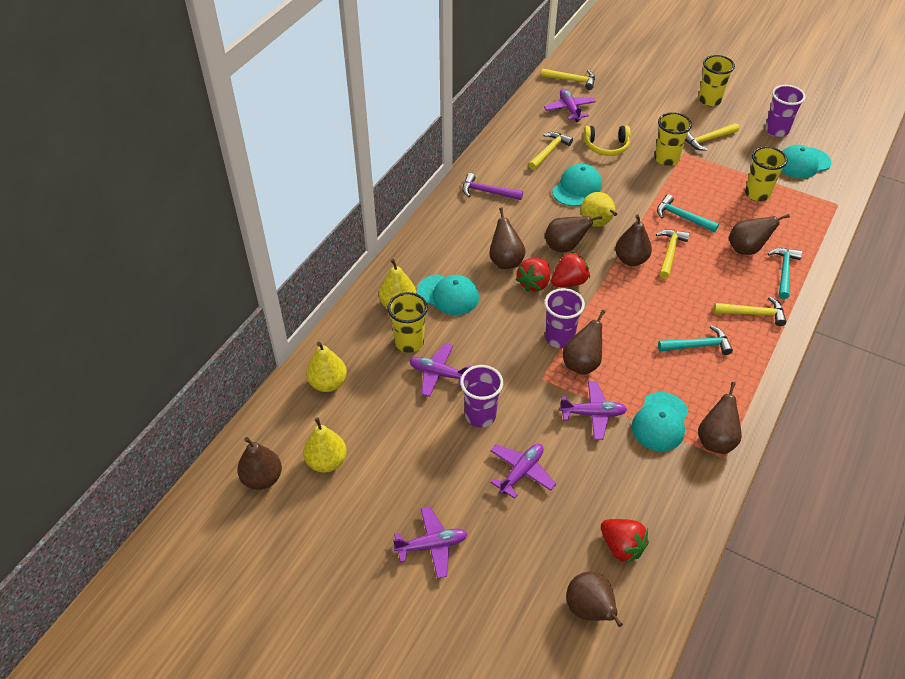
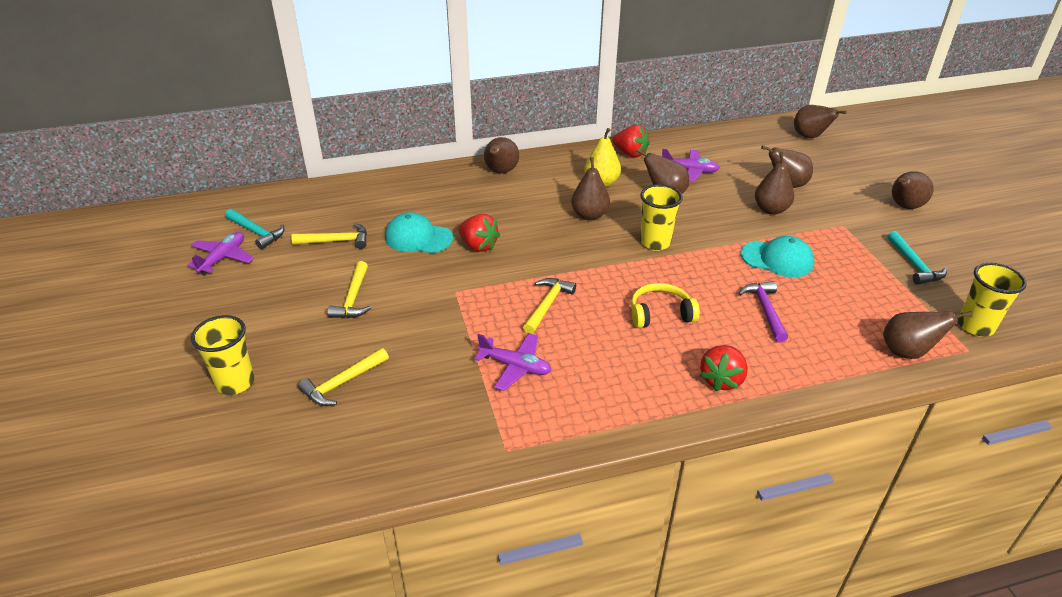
purple cup: [460,365,503,427] [545,288,585,348] [765,85,806,137] = 3 -> none = 0
purple plane: [393,506,467,579] [410,343,472,397] [490,444,556,499] [544,89,596,122] [559,381,627,440] = 5 -> [187,232,254,275] [474,333,551,391] [662,149,720,182] = 3
turquoise cap: [417,274,479,315] [552,164,602,206] [632,392,689,451] [781,145,832,179] = 4 -> [385,212,453,253] [741,236,814,277] = 2
turquoise hammer: [657,194,719,233] [658,325,733,355] [768,248,802,299] = 3 -> [225,209,284,249] [887,231,947,285] = 2
yellow cup: [387,292,428,353] [655,112,692,166] [698,55,735,106] [745,146,788,201] = 4 -> [191,315,254,395] [640,184,683,251] [958,263,1027,337] = 3
yellow hammer: [528,132,573,170] [541,69,595,90] [656,229,690,279] [685,123,739,151] [714,297,786,326] = 5 -> [291,223,367,249] [298,348,389,406] [327,261,371,318] [523,278,576,334] = 4
yellow pear: [303,417,347,472] [306,342,347,392] [379,259,416,308] [581,192,617,227] = 4 -> [585,128,621,187] = 1

